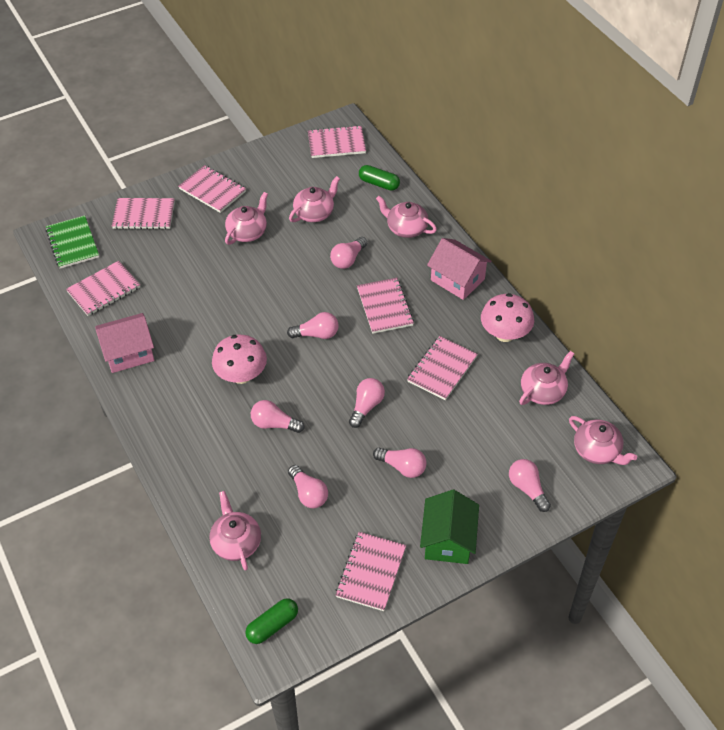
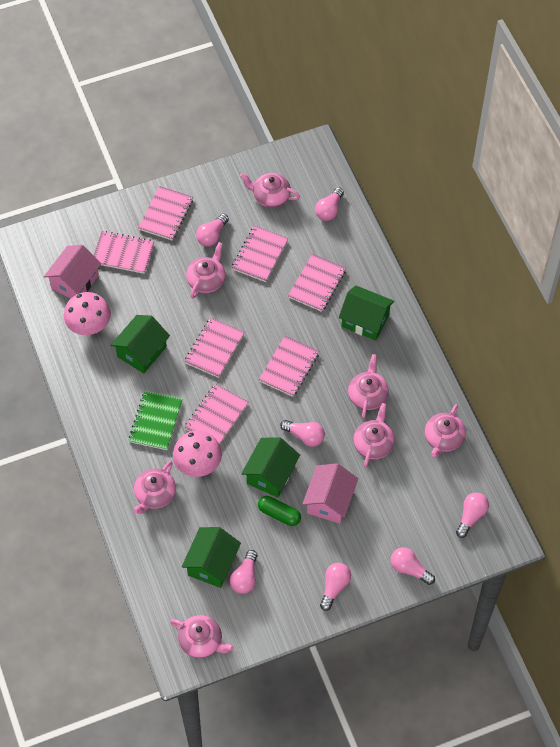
green capsule: [245,598,298,644] [359,165,400,191] = 2 -> [258,496,301,526] = 1
green house: [420,490,479,564] = 1 -> [111,315,170,374] [182,527,241,588] [241,437,300,498] [339,285,394,341] = 4
pink teapot: [209,491,261,571] [225,192,268,245] [289,176,340,222] [376,196,437,238] [519,351,574,405] [569,416,637,465] = 6 -> [133,461,176,514] [170,615,234,658] [186,242,225,299] [240,173,300,208] [348,354,389,419] [353,403,395,467] [425,404,466,458] = 7

